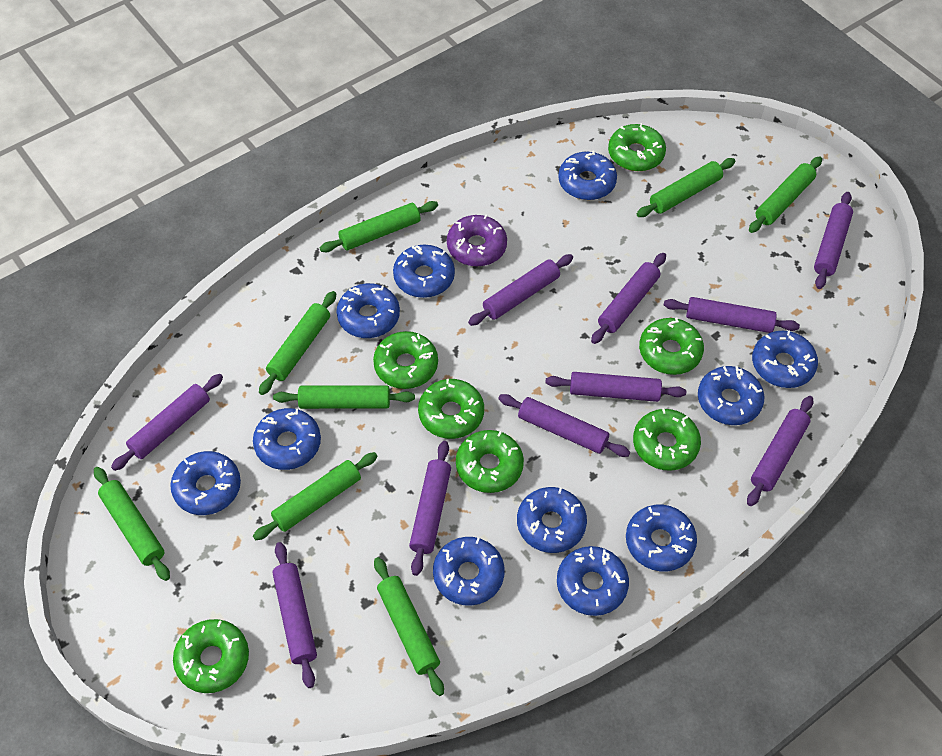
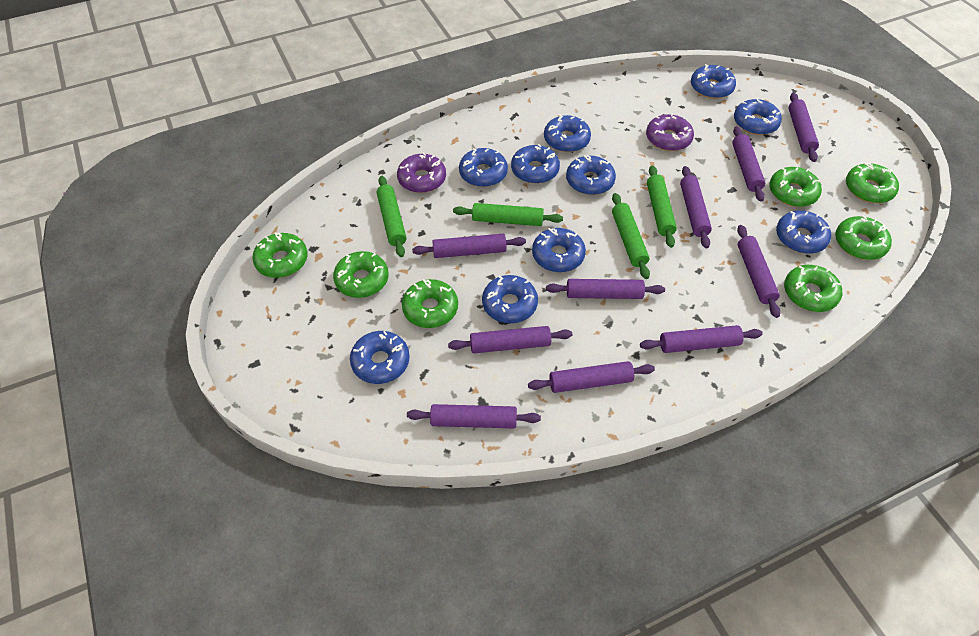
blue donut: [170,451,241,515] [253,408,321,470] [337,283,400,338] [393,245,455,298] [433,537,505,606] [517,487,587,553] [557,546,629,616] [558,151,617,200] [626,505,697,571] [698,366,764,425] [752,330,818,388] = 11 -> [350,331,410,384] [459,148,508,187] [482,275,538,323] [511,144,560,184] [532,228,586,272] [544,115,591,152] [566,155,616,195] [691,64,736,99] [734,98,782,135] [776,211,831,254] = 10
green rolling pin: [94,467,170,581] [253,452,377,540] [259,291,336,395] [273,385,415,409] [320,201,438,252] [374,557,444,696] [637,158,735,217] [749,156,822,233] = 8 -> [377,176,407,257] [453,203,563,226] [612,193,650,279] [647,165,677,248] = 4
purple donut: [447,215,507,266] = 1 -> [397,152,446,193] [646,113,694,151] = 2

